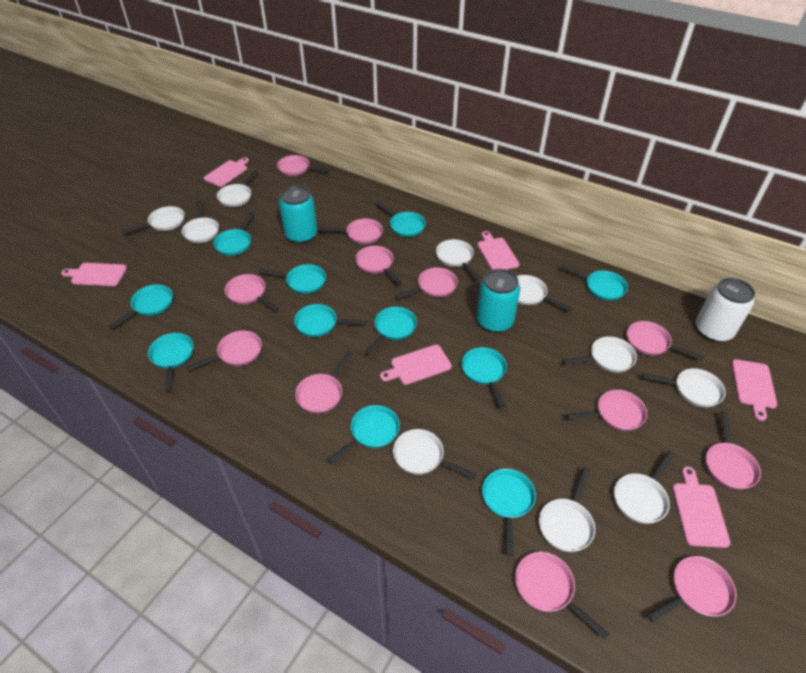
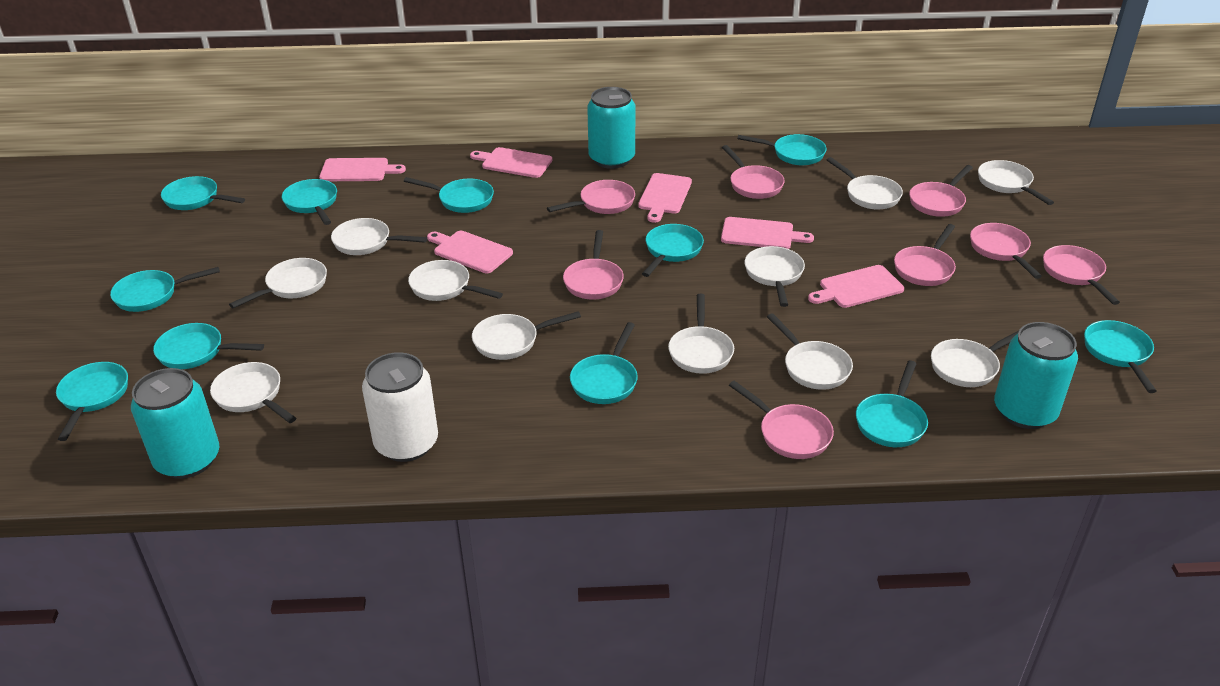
pink pan: [186,331,262,371] [225,274,279,311] [277,155,329,176] [295,351,353,414] [319,219,383,244] [355,246,402,284] [395,268,458,299] [515,552,609,640] [566,390,647,431] [627,321,704,361] [647,556,737,622] [705,411,761,490] = 12 -> [547,180,635,214] [563,230,624,300] [722,145,785,199] [729,380,834,459] [894,224,956,286] [909,165,973,217] [970,223,1042,279] [1043,245,1120,305] = 8
turquoise can: [279,186,317,244] [476,269,520,333] = 2 -> [131,368,220,479] [587,87,636,169] [994,322,1078,429] = 3
white pan: [122,206,185,234] [182,200,219,243] [217,170,259,207] [393,429,476,479] [436,239,480,280] [517,275,572,311] [539,467,595,552] [563,336,637,373] [614,451,675,524] [642,368,726,408] = 10 -> [210,362,296,423] [229,258,327,308] [331,218,427,255] [408,260,503,301] [472,311,581,360] [668,294,734,374] [745,246,805,307] [767,313,853,390] [827,157,903,209] [931,331,1019,387] [978,160,1054,205] = 11

